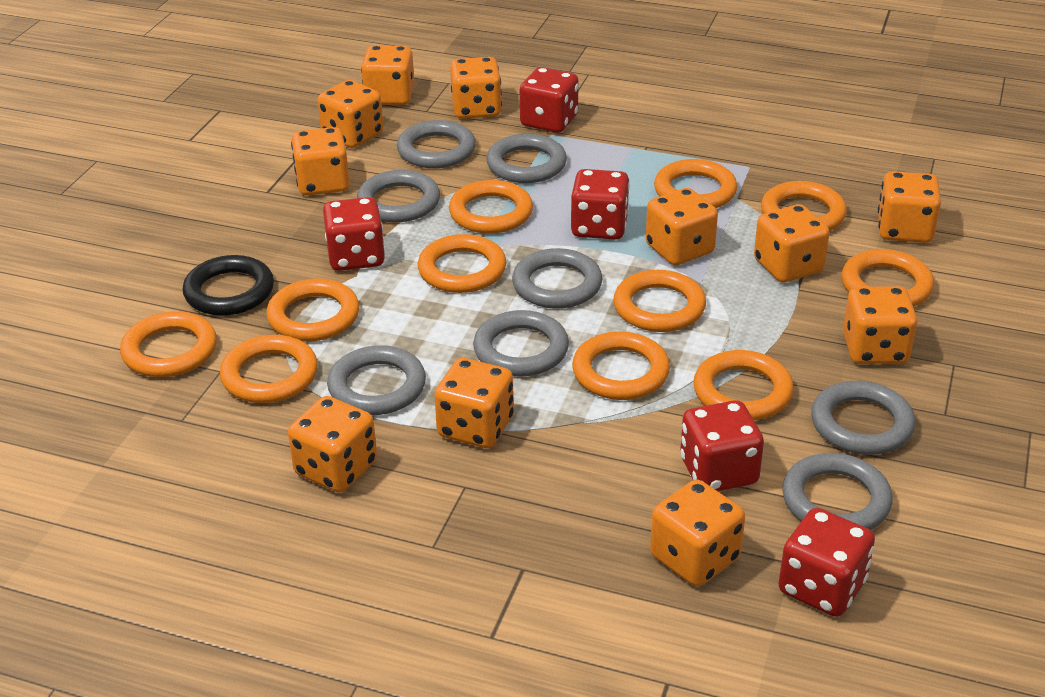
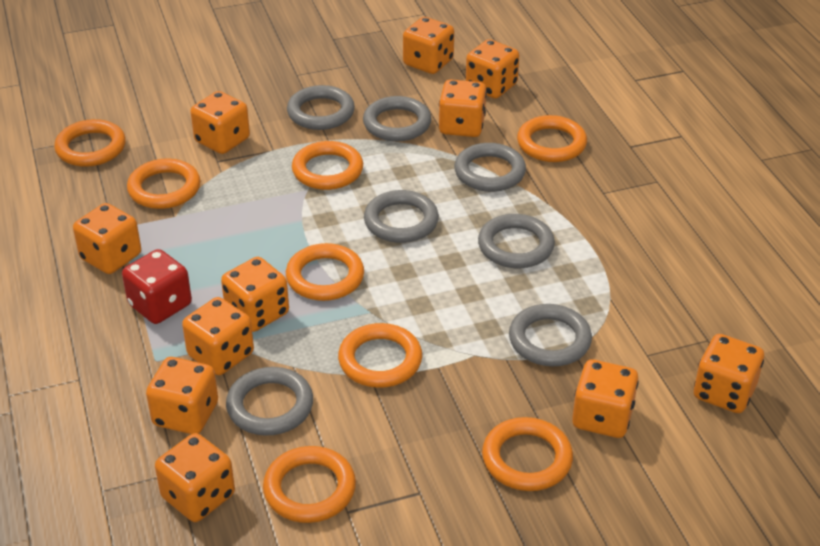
black ring: [183,255,274,316] = 1 -> none = 0
grey ring: [327,345,426,415] [357,170,440,222] [397,120,476,168] [473,310,569,377] [486,134,567,183] [512,248,602,309] [782,453,893,530] [811,381,915,455] = 8 -> [226,367,313,436] [287,85,355,130] [363,96,431,141] [364,190,439,243] [454,143,526,192] [478,214,555,268] [509,304,592,366] = 7
orange ring: [120,311,217,377] [220,335,318,403] [266,278,359,341] [418,234,506,293] [449,180,533,234] [572,331,670,400] [613,270,706,332] [654,159,737,208] [693,350,794,420] [761,181,847,231] [841,249,934,307] = 11 -> [54,119,126,167] [127,158,201,209] [263,446,356,523] [286,243,364,301] [292,141,363,190] [338,323,422,388] [482,417,573,491] [517,115,587,162] = 8
red dice: [323,197,385,271] [520,67,579,133] [571,169,630,240] [680,400,764,491] [779,508,875,617] = 5 -> [122,249,192,324] = 1

